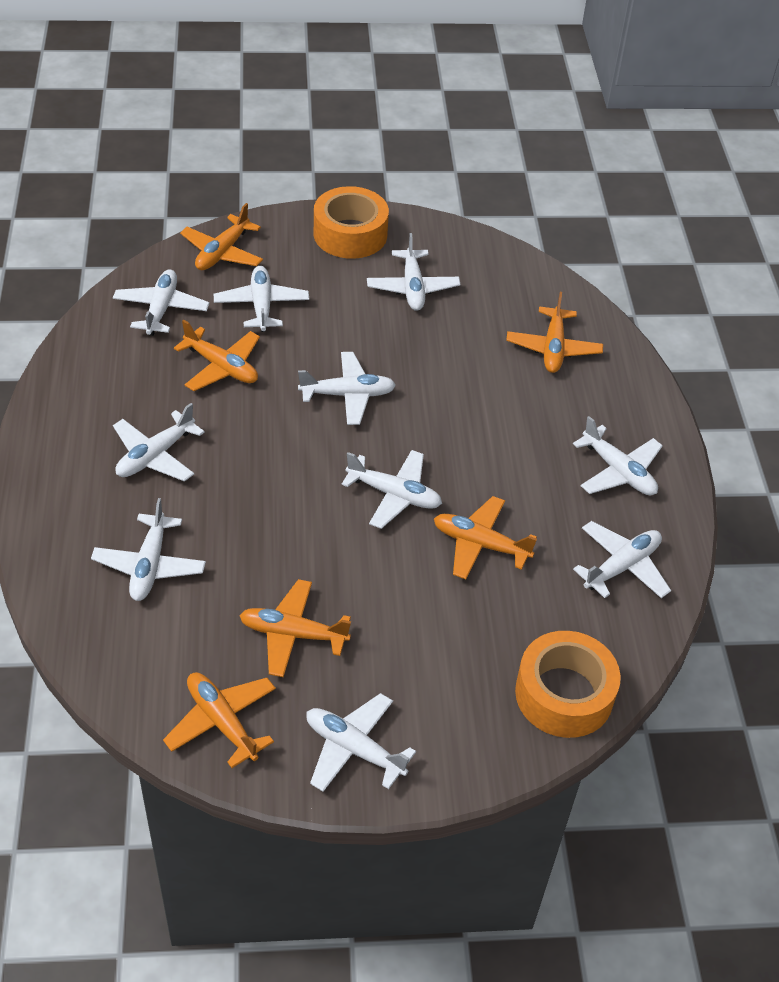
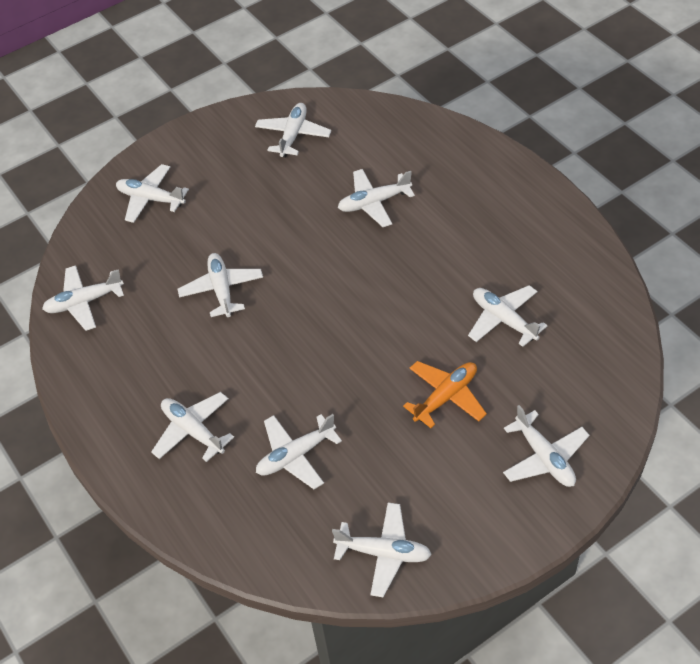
orange plane: [163,672,276,768] [174,320,260,391] [180,203,263,270] [239,579,351,677] [434,496,537,579] [506,292,603,373] = 6 -> [403,361,487,428] = 1
orange tape: [314,186,389,259] [515,631,621,738] = 2 -> none = 0

